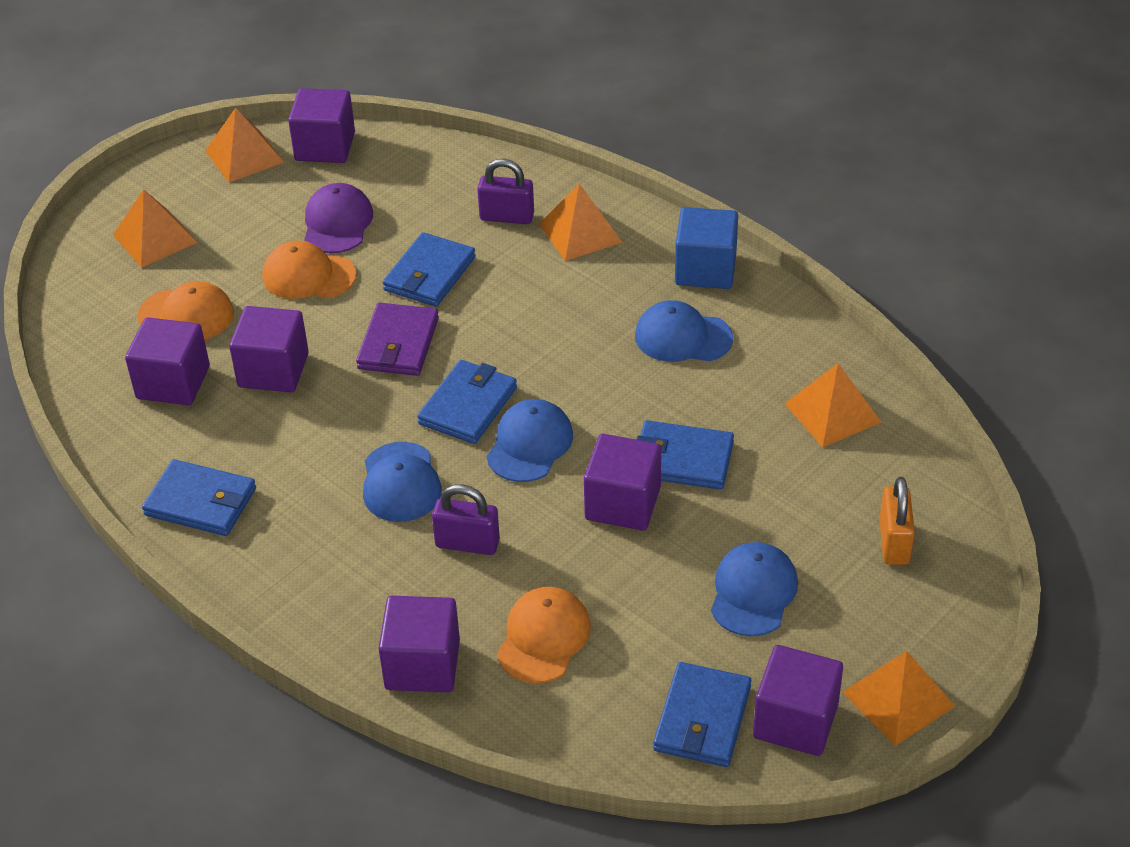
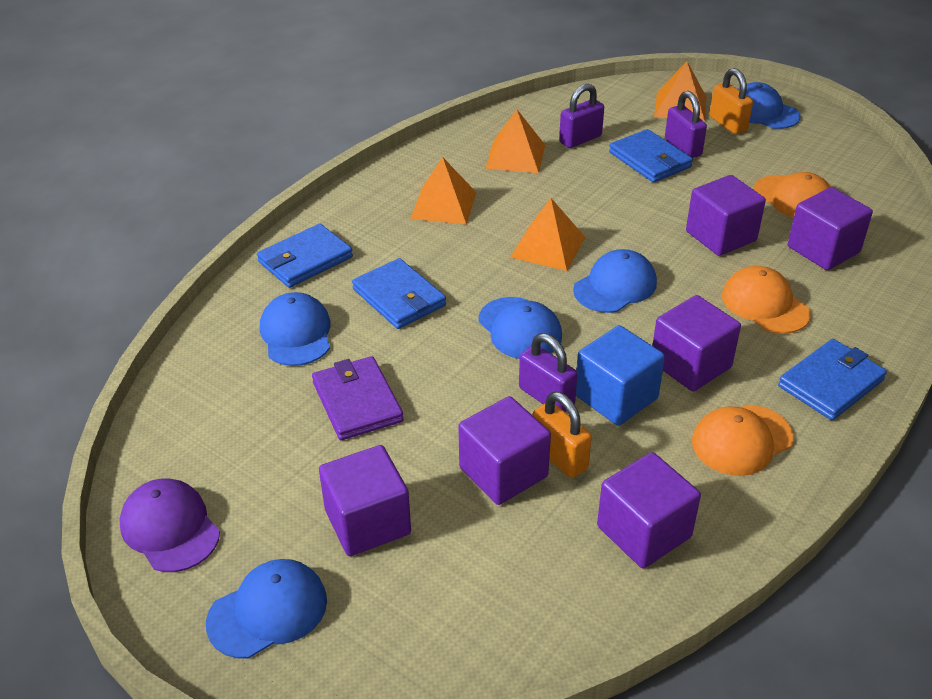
blue cap: [363,442,442,522] [486,399,573,482] [635,300,733,362] [711,542,798,636] = 4 -> [206,559,327,659] [260,292,331,366] [478,297,562,359] [573,249,657,313] [738,82,801,129] = 5
blue wallet: [142,459,256,536] [382,232,475,307] [417,360,517,444] [636,420,734,490] [653,662,751,767] = 5 -> [257,224,353,288] [352,258,446,329] [609,129,693,183] [778,339,887,420] = 4
orange padlock: [879,477,915,565] = 1 -> [533,391,592,478] [709,68,753,134] = 2
orange pyramid: [113,190,198,268] [205,108,284,183] [539,184,623,261] [784,363,882,447] [842,651,956,746] = 5 -> [411,157,477,225] [485,110,545,173] [511,198,586,271] [654,61,706,122] = 4
purple padlock: [432,484,500,555] [477,159,534,224] = 2 -> [519,333,578,412] [559,83,604,148] [665,91,707,158] = 3

